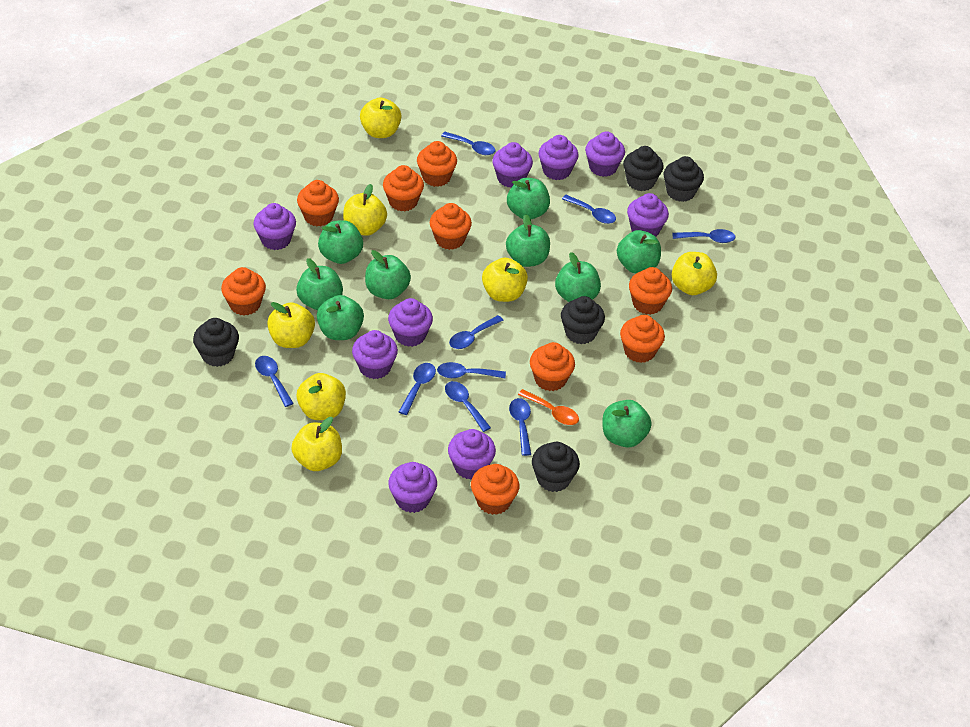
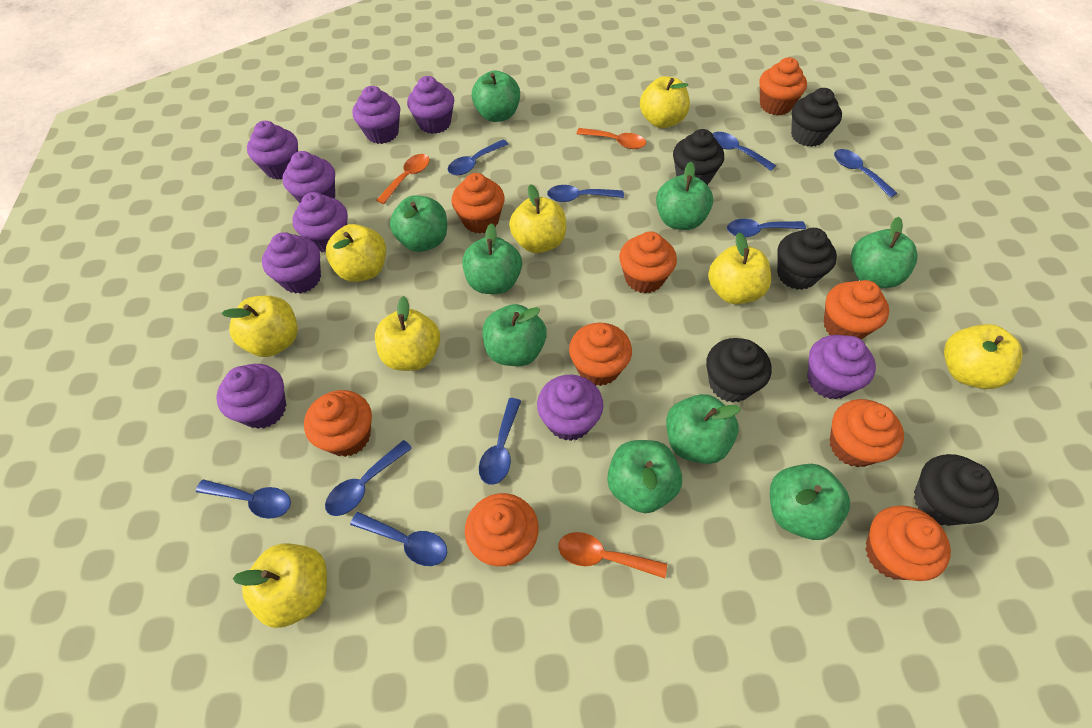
orange spoon: [518,389,579,425] = 1 -> [377,154,430,204] [559,532,667,578] [576,128,646,149] = 3
yellow apple: [267,302,315,348] [292,417,342,471] [297,373,346,420] [343,184,387,236] [360,97,402,138] [482,258,528,302] [672,252,717,295] = 7 -> [222,296,298,357] [233,544,327,628] [326,224,386,282] [375,296,440,371] [509,184,566,253] [640,76,690,128] [708,232,771,304] [944,324,1023,389] = 8

